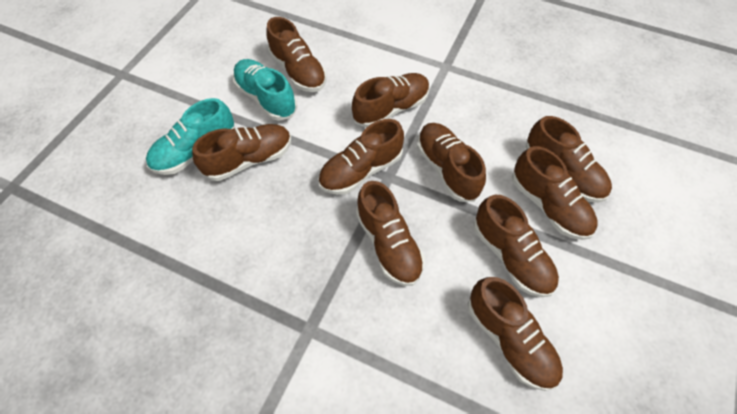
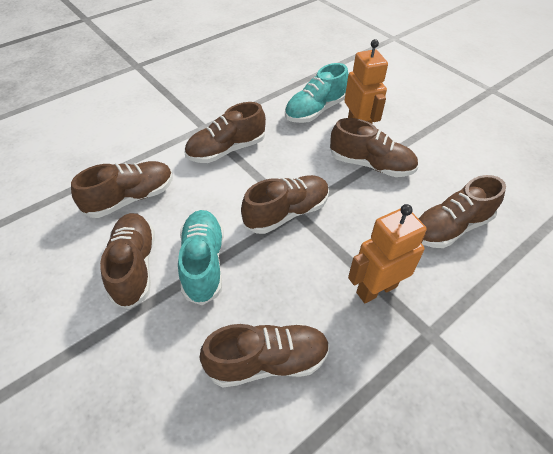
brown shoe: [192,124,291,181] [266,17,327,92] [318,119,404,195] [352,73,430,128] [356,181,425,286] [417,123,486,202] [468,277,563,391] [473,195,559,297] [512,146,597,240] [525,116,612,203] = 10 -> [71,161,173,218] [100,213,155,309] [185,102,266,163] [200,324,330,387] [241,175,329,234] [330,118,418,177] [417,175,506,248] = 7
orange robot: none = 0 -> [344,39,388,124] [348,204,426,303] = 2

